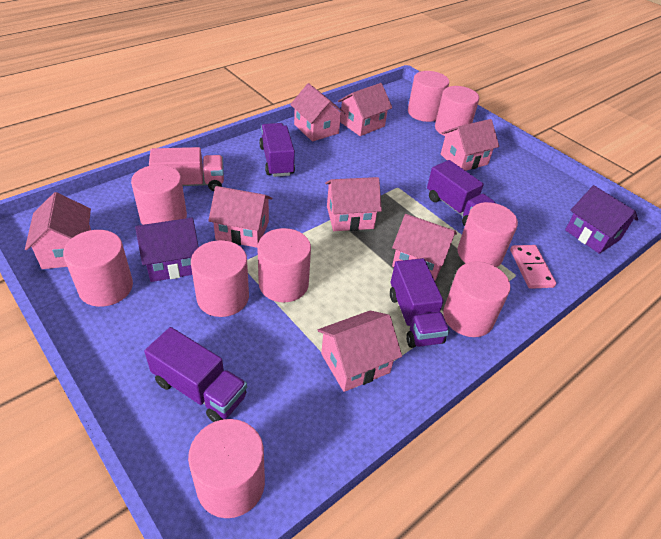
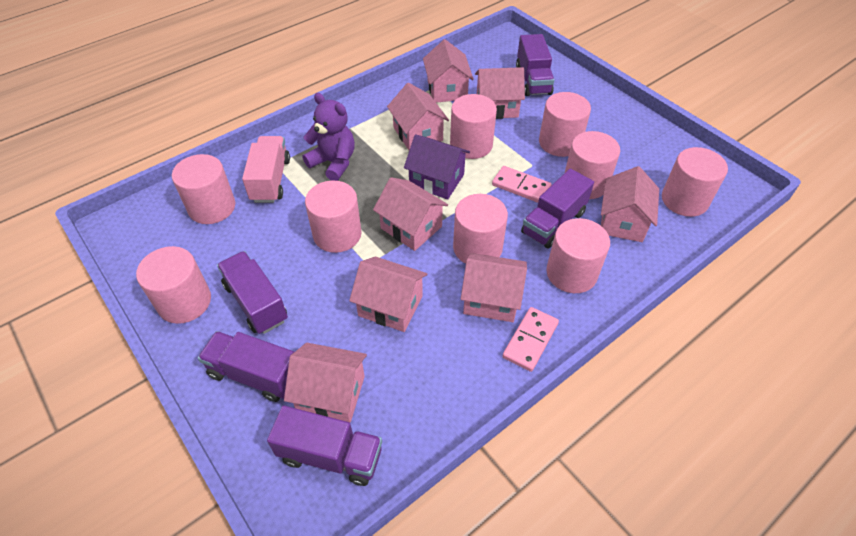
pink domino: [510,245,556,289] = 1 -> [492,166,552,203] [502,307,559,372] = 2
purple house: [135,218,199,282] [565,185,638,254] = 2 -> [404,134,470,200] = 1
purple teddy bear: none = 0 -> [303,93,355,181] = 1
purple truck: [144,327,247,422] [259,123,295,177] [390,258,450,348] [427,160,495,226] = 4 -> [198,331,294,402] [217,251,288,334] [267,406,382,486] [516,34,554,96] [521,168,594,249] = 5

